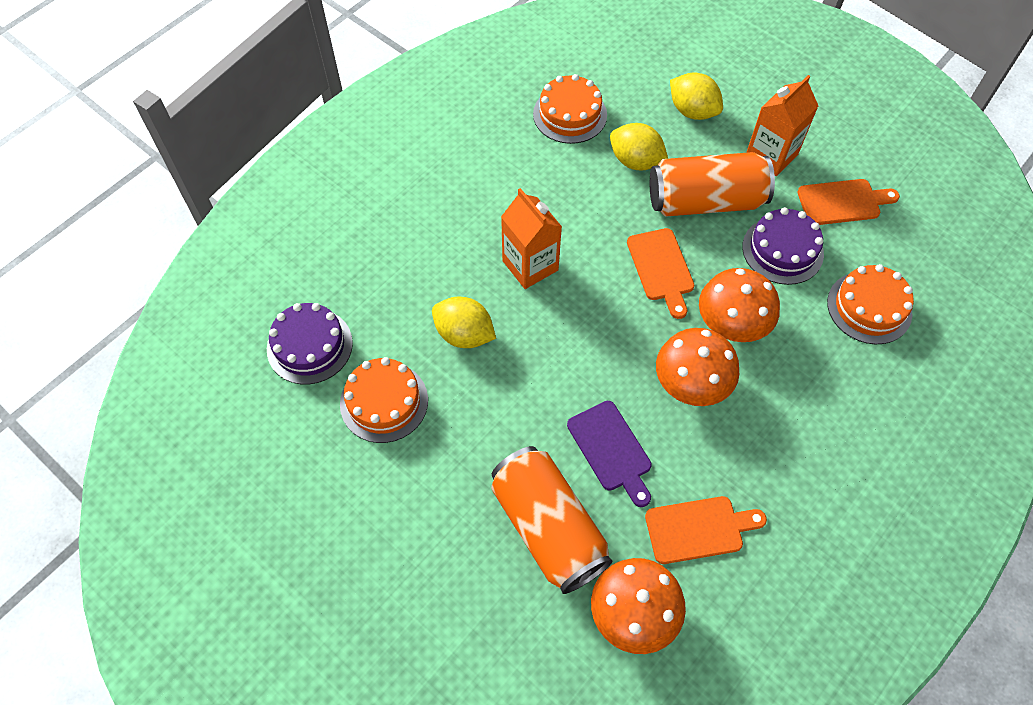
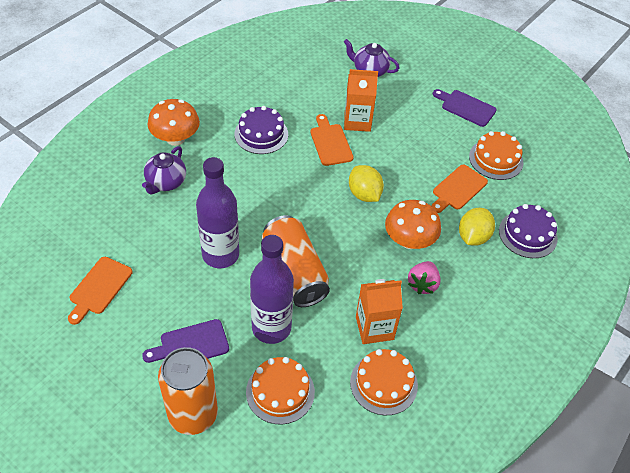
orange mushroom: [591,558,686,654] [656,328,739,406] [699,268,780,342] = 3 -> [148,99,200,146] [385,200,441,249] = 2
pink strawberry: none = 0 -> [408,261,441,294] = 1
purple bottle: none = 0 -> [196,157,239,268] [250,235,294,344] = 2
purple cutting board: [567,401,652,507] = 1 -> [142,319,229,363] [433,89,497,127] = 2
purple teapot: none = 0 -> [142,146,186,194] [344,39,400,77] = 2
yellow lemon: [432,297,496,348] [610,123,668,170] [670,73,723,120] = 3 -> [349,165,384,202] [459,208,495,246] = 2

